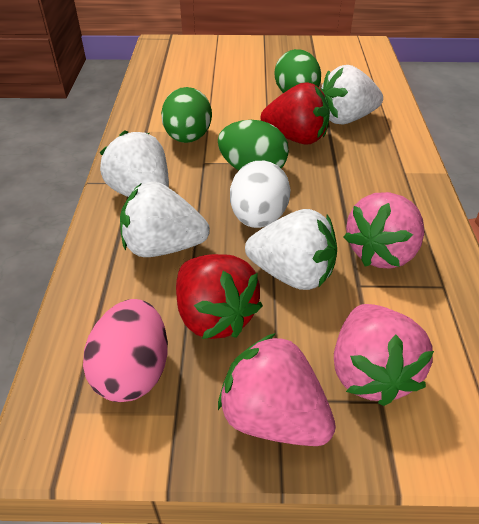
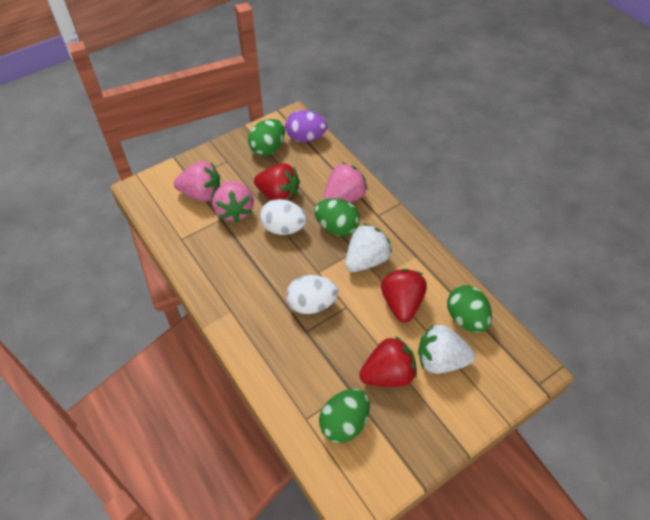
green egg: [161,87,212,143] [218,120,289,170] [275,49,321,93] = 3 -> [248,119,285,156] [314,198,360,236] [319,389,370,443] [447,285,492,333] = 4
pink egg: [83,299,168,402] = 1 -> none = 0
purple egg: none = 0 -> [285,110,327,142] = 1
red strawberry: [176,254,263,339] [261,82,330,145] = 2 -> [254,163,300,201] [359,336,417,387] [381,269,427,323] = 3
white egg: [230,161,291,228] = 1 -> [260,199,307,235] [286,275,338,314] = 2
white strawberry: [100,130,169,197] [120,182,210,257] [245,209,337,290] [322,65,383,124] = 4 -> [345,224,392,272] [418,325,475,374] = 2

